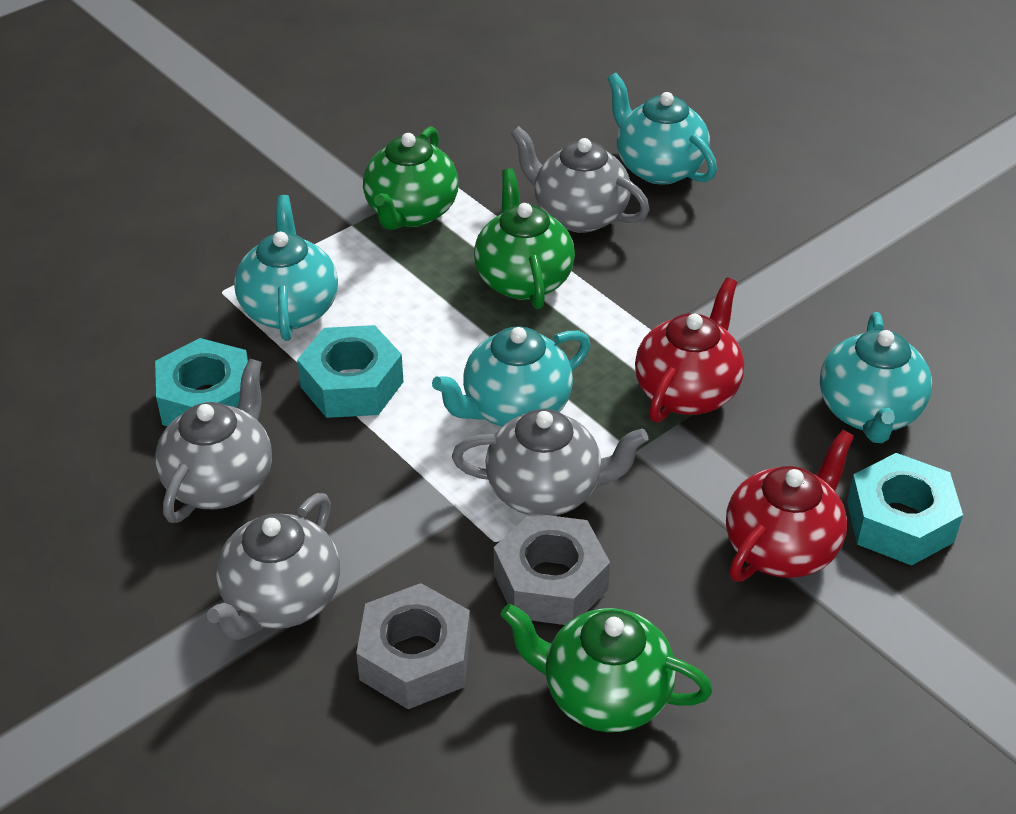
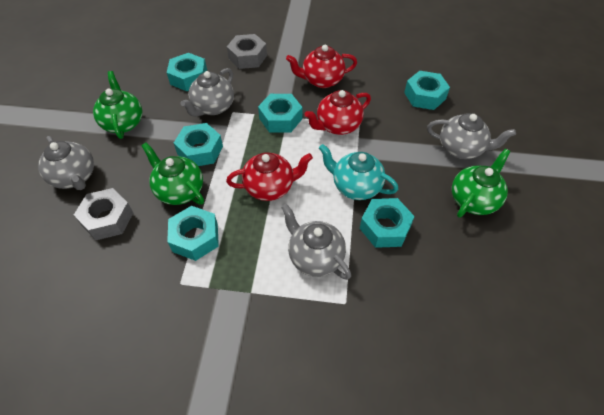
red teapot: [635,277,744,423] [726,430,854,582] = 2 -> [226,152,313,201] [286,45,357,88] [305,90,371,135] = 3
turquoise nut: [155,338,248,426] [297,325,404,418] [847,453,963,565] = 3 -> [167,53,207,91] [167,206,219,261] [174,123,223,166] [258,94,302,133] [360,198,415,248] [404,71,450,110] = 6
turquoise teapot: [234,195,338,341] [432,326,590,427] [607,73,717,185] [820,312,932,443] = 4 -> [319,144,398,200] = 1

